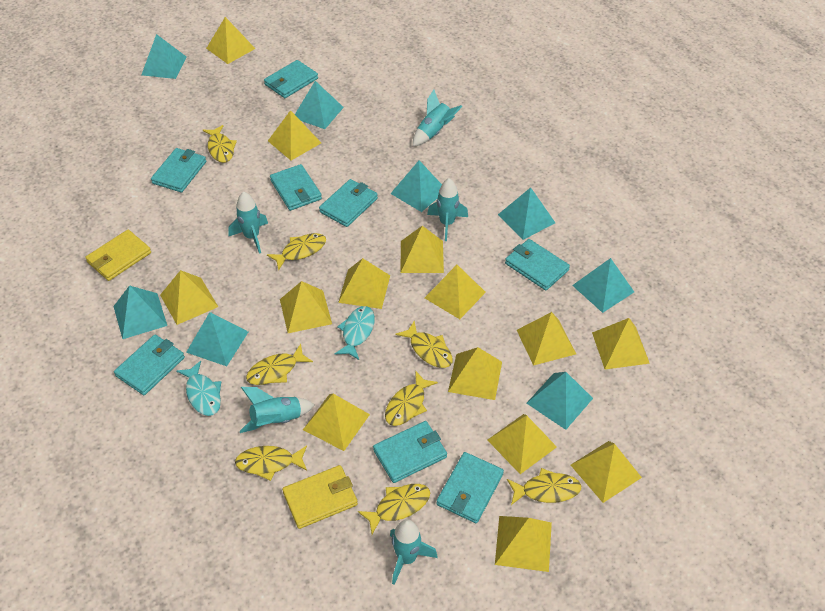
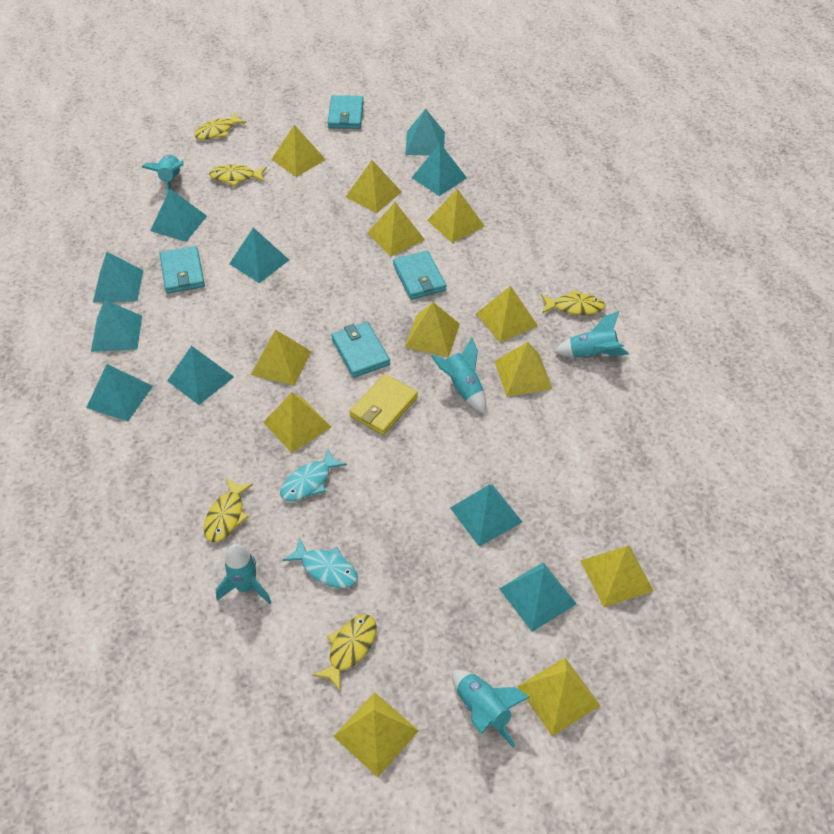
turquoise pyramid: [113,285,167,339] [141,34,186,79] [186,312,248,366] [295,81,344,129] [390,161,442,212] [498,187,555,240] [526,372,593,430] [572,258,634,313] = 8 -> [86,364,153,421] [91,300,142,352] [93,252,143,302] [150,189,207,242] [167,346,234,405] [229,228,289,283] [405,109,445,156] [411,143,467,196] [450,484,522,547] [499,562,577,632] = 10
turquoise wallet: [114,334,185,395] [151,148,206,193] [264,60,318,98] [270,164,322,211] [319,179,378,227] [373,421,447,483] [436,452,504,523] [505,239,570,291] = 8 -> [160,246,205,294] [328,95,364,129] [331,322,390,378] [393,251,446,300] = 4
yellow fish: [203,125,237,163] [235,446,307,481] [246,344,313,385] [267,233,326,271] [358,484,430,534] [385,370,438,426] [396,321,453,368] [507,468,581,505] = 8 -> [194,113,247,140] [204,478,253,542] [209,165,267,186] [313,614,377,691] [541,290,606,315] = 5
yellow pyramid: [160,270,218,325] [206,17,255,64] [268,110,321,160] [280,281,332,333] [303,394,370,451] [338,258,390,309] [401,226,444,273] [425,265,486,319] [448,347,502,400] [487,414,557,474] [495,516,552,572] [517,312,576,366] [571,441,642,503] [592,318,650,369] = 14 -> [251,329,311,386] [263,392,331,453] [272,125,326,177] [333,692,419,777] [346,160,401,213] [368,202,425,257] [404,302,460,357] [427,189,484,243] [476,286,538,343] [495,342,552,397] [518,658,601,736] [580,545,654,607] = 12
yellow wallet: [85,230,151,281] [282,465,358,529] = 2 -> [349,374,418,435] = 1

